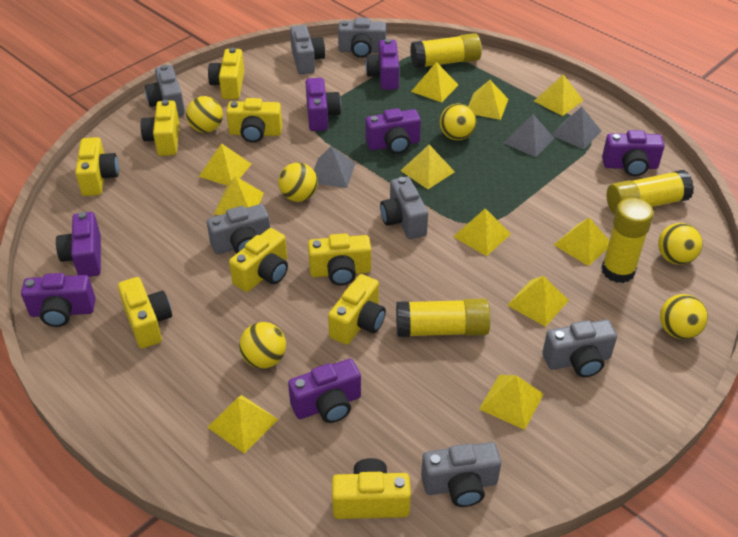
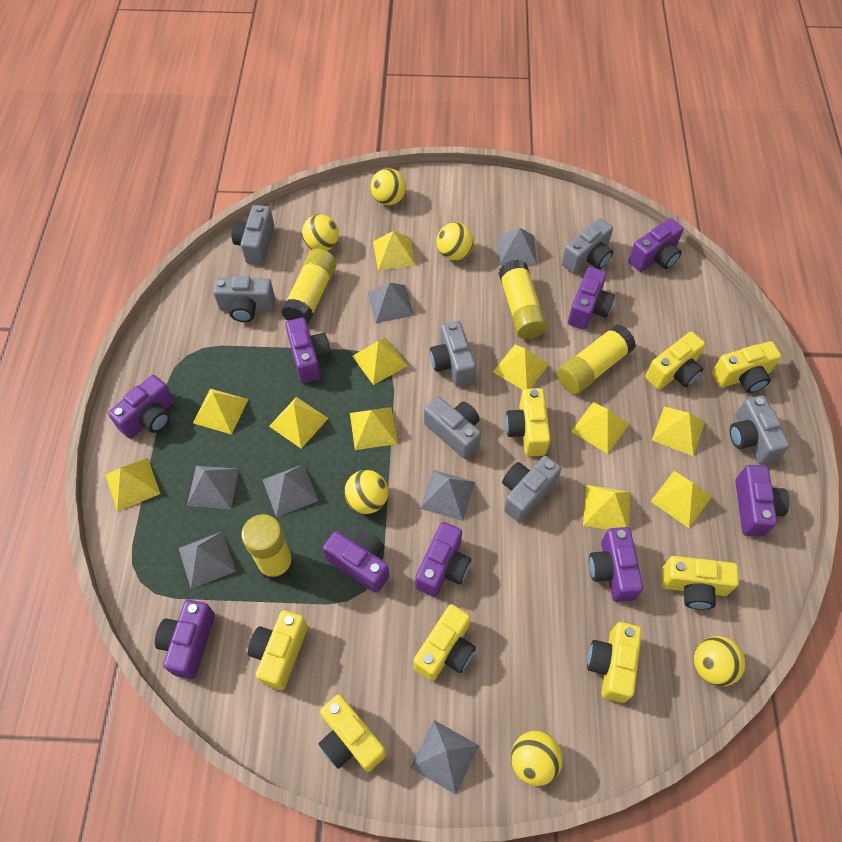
grey pyramid: [314,146,356,188] [503,114,554,157] [551,106,601,149] = 3 -> [179,531,236,589] [187,466,239,509] [263,464,318,517] [367,283,414,323] [410,720,479,795] [420,470,475,521] [497,228,537,265] = 7
purple camera: [21,273,96,327] [56,212,101,277] [288,359,361,423] [306,78,341,131] [365,108,421,154] [366,39,399,90] [602,130,665,176] = 7 -> [108,375,174,439] [155,600,215,679] [285,318,331,383] [323,531,389,593] [415,522,471,597] [568,267,615,330] [589,527,643,602] [628,218,683,272] [735,465,789,537] = 9
yellow camera: [75,137,119,196] [118,277,172,349] [141,100,179,156] [208,47,244,99] [226,98,282,143] [229,228,288,292] [308,233,371,285] [328,274,386,345] [332,458,411,519] = 9 -> [248,610,308,690] [319,694,386,772] [414,604,476,681] [505,388,551,456] [587,622,642,703] [645,332,705,390] [661,556,739,610] [712,341,781,393] = 8

